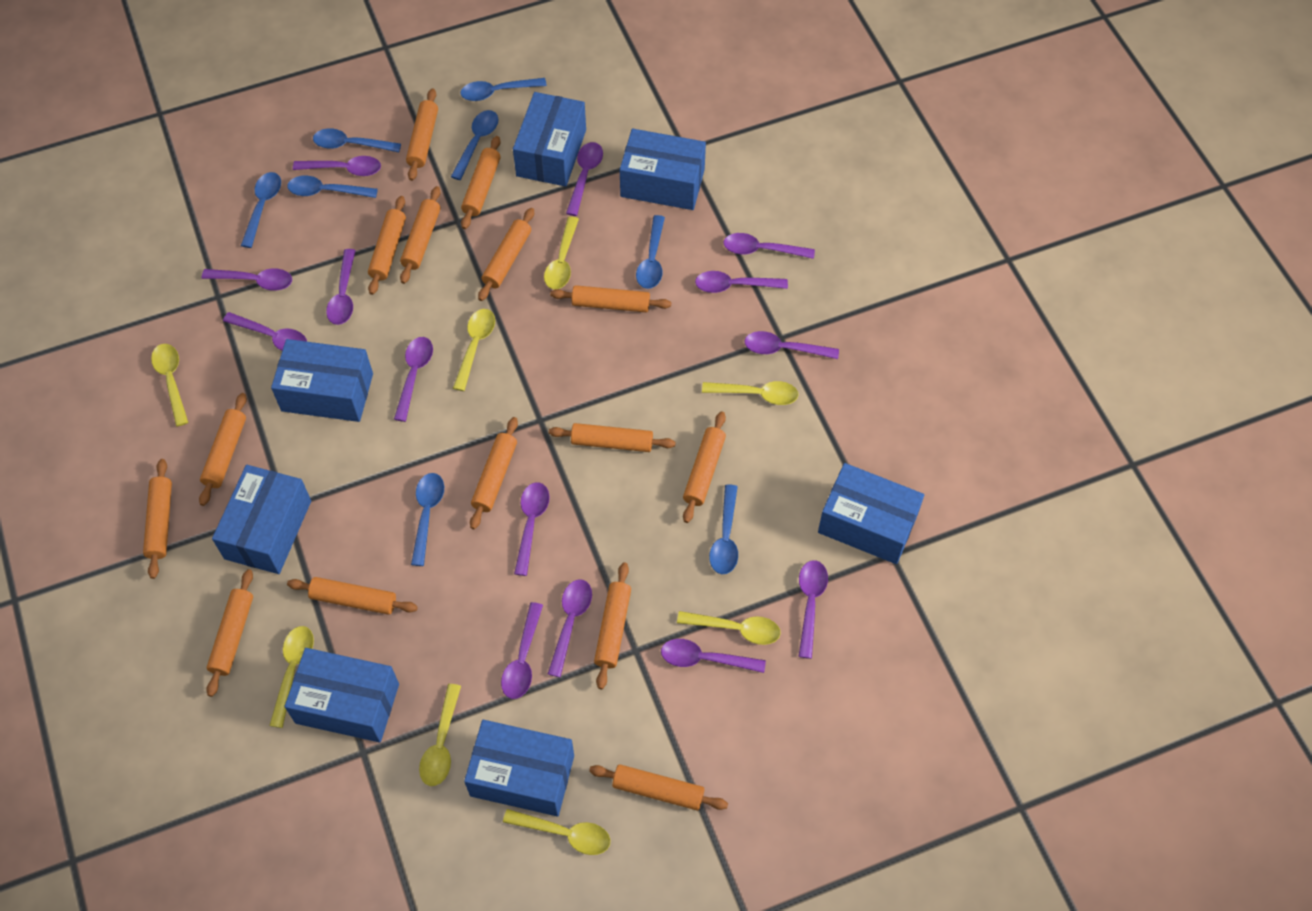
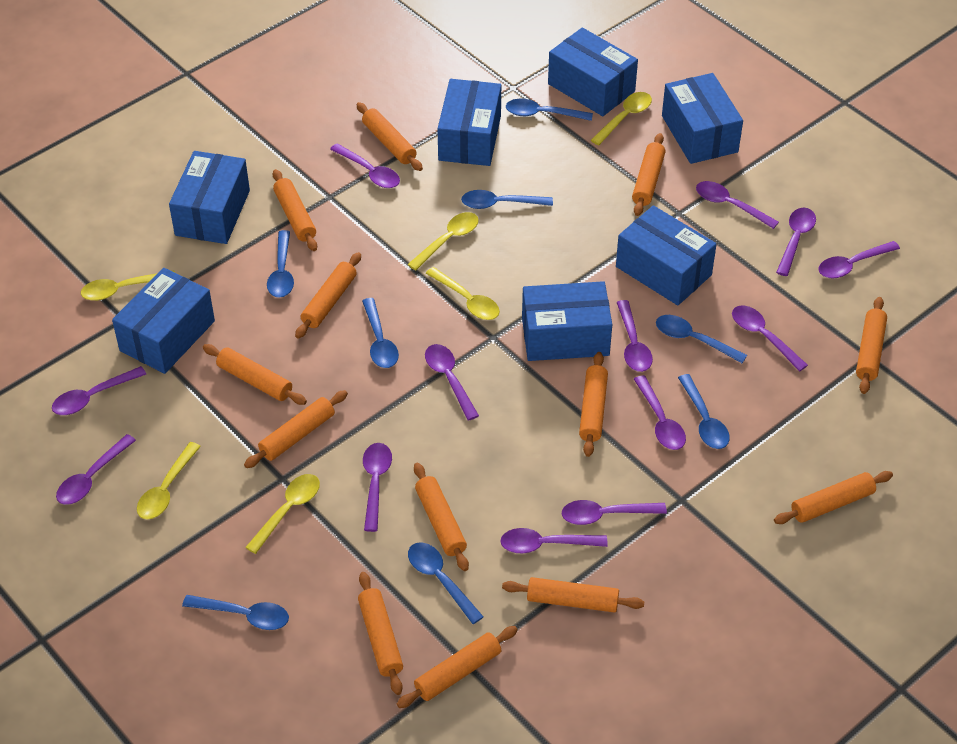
orange rolling pin: [143,459,172,579] [199,393,247,506] [206,569,253,697] [287,577,418,615] [368,196,406,295] [400,186,441,284] [406,88,438,181] [461,136,500,229] [470,417,518,529] [478,208,534,301] [549,423,676,452] [550,285,671,312] [589,764,728,810] [594,562,631,689] [683,411,726,523] = 15 -> [203,344,307,405] [244,390,348,468] [273,169,317,251] [295,252,361,339] [356,102,423,171] [358,572,403,695] [397,626,518,708] [414,463,469,571] [502,577,644,613] [579,352,608,457] [632,133,666,216] [774,471,893,524] [856,297,887,394] = 13
purple spoon: [202,268,292,291] [223,312,307,351] [293,156,381,176] [326,249,356,325] [394,337,433,422] [501,602,543,699] [514,482,550,576] [548,580,592,677] [566,142,603,216] [661,639,766,673] [695,271,788,293] [724,233,815,259] [745,331,839,359] [799,560,828,659] = 14 -> [52,366,146,415] [56,434,136,505] [330,143,400,188] [363,443,392,532] [425,344,479,421] [500,528,608,554] [562,500,667,525] [617,300,653,372] [634,375,686,450] [696,181,779,229] [732,305,808,371] [776,208,816,276] [819,241,900,278] = 13
yellow spoon: [151,344,188,426] [269,626,314,728] [419,684,461,786] [453,309,495,391] [503,809,611,855] [544,216,579,289] [677,611,781,645] [702,381,798,405] = 8 -> [81,271,175,301] [137,442,201,520] [245,474,320,554] [407,212,479,271] [426,267,500,320] [591,92,652,145] = 6

